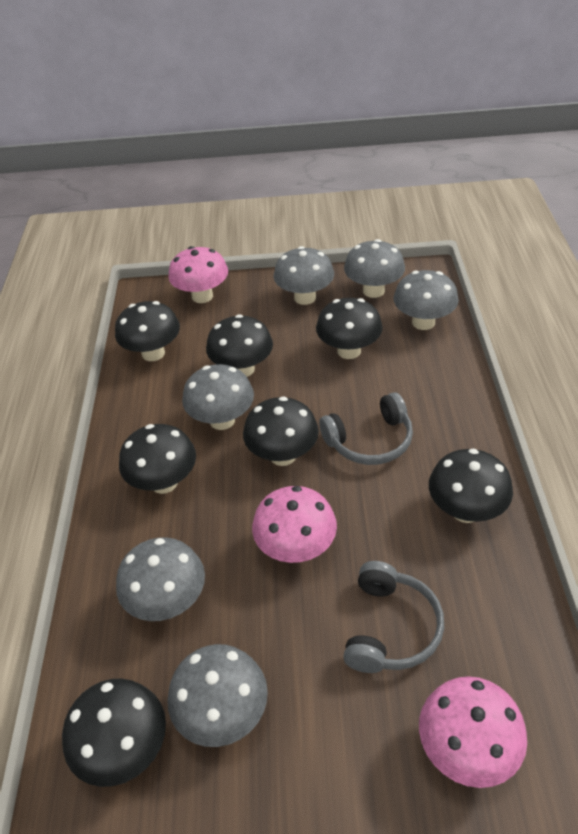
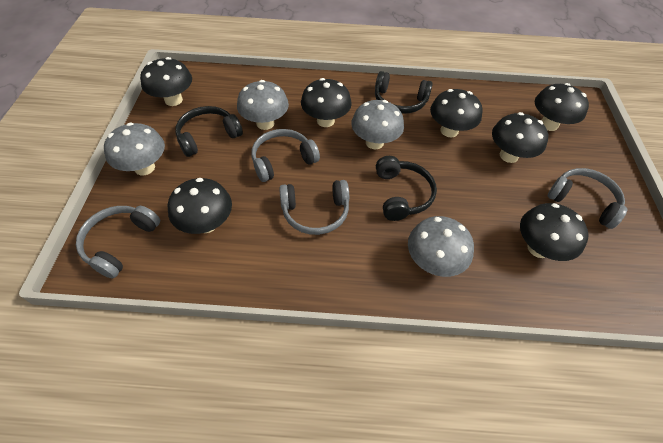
black headphones: none = 0 -> [175,106,243,157] [375,71,433,114] [376,156,437,221] = 3
grey headphones: [319,392,413,465] [343,561,444,673] = 2 -> [76,206,160,278] [251,129,320,182] [279,180,349,235] [548,168,627,229] = 4
grey mushroom: [116,537,205,621] [167,644,268,747] [182,364,254,430] [273,246,334,305] [344,239,405,298] [393,270,459,330] = 6 -> [104,123,165,175] [237,80,289,130] [351,100,404,149] [408,216,474,277] = 4
pink mushroom: [168,246,228,303] [252,486,337,563] [419,676,527,788] = 3 -> none = 0

